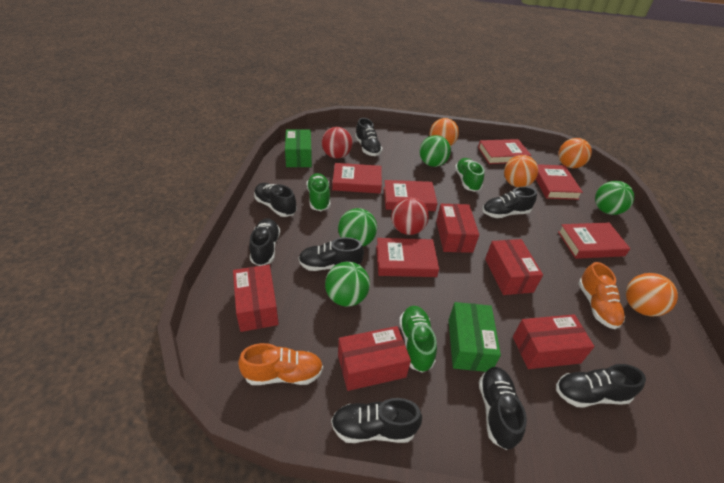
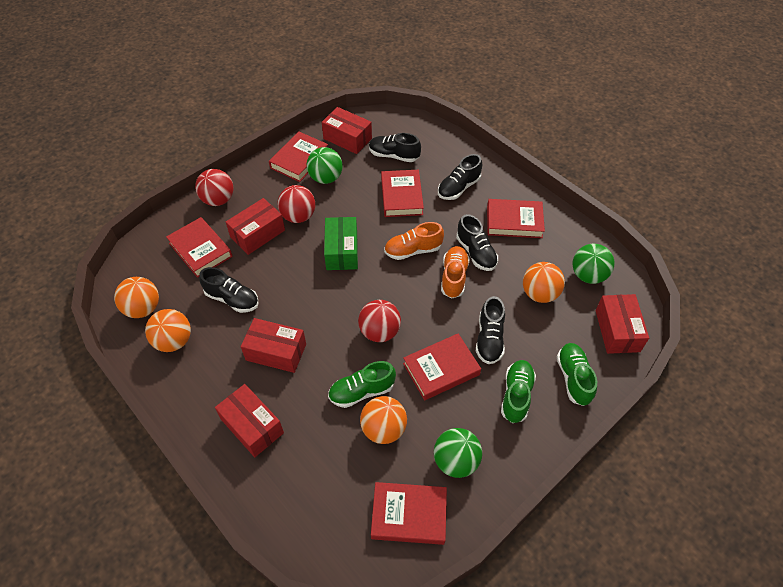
black shoe: [249,218,280,266] [254,183,297,217] [299,237,364,271] [331,398,422,443] [355,118,382,156] [479,367,527,450] [482,187,537,218] [556,364,646,407] = 8 -> [199,267,259,313] [369,133,421,162] [438,154,482,200] [456,214,498,271] [476,296,505,364] = 5
green ball: [325,262,370,307] [338,208,377,246] [420,135,451,167] [595,181,634,215] = 4 -> [307,147,343,184] [434,428,482,478] [572,244,614,284] = 3
green box: [285,129,312,167] [448,302,501,372] = 2 -> [324,217,358,270] = 1
red ball: [321,127,352,159] [391,197,429,235] = 2 -> [195,169,234,206] [278,185,315,223] [358,300,401,342] = 3

